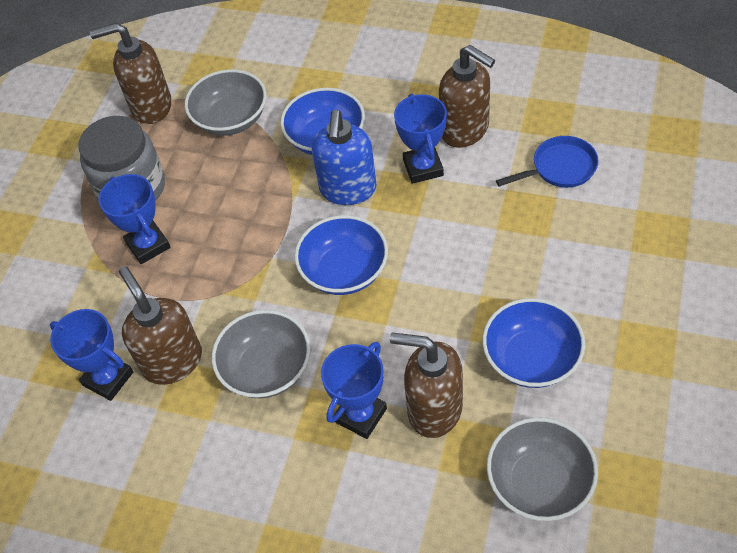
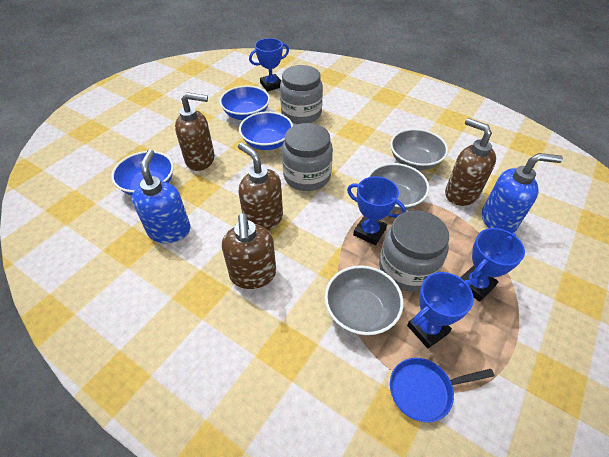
blue soap dispenser: [312,110,377,205] = 1 -> [132,149,190,243] [482,153,563,233] = 2
grey jar: [78,116,165,201] = 1 -> [280,65,323,124] [282,123,333,191] [379,210,449,291] = 3

